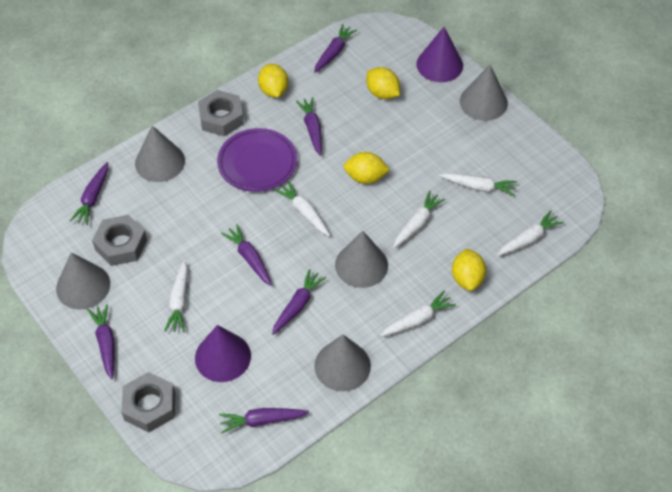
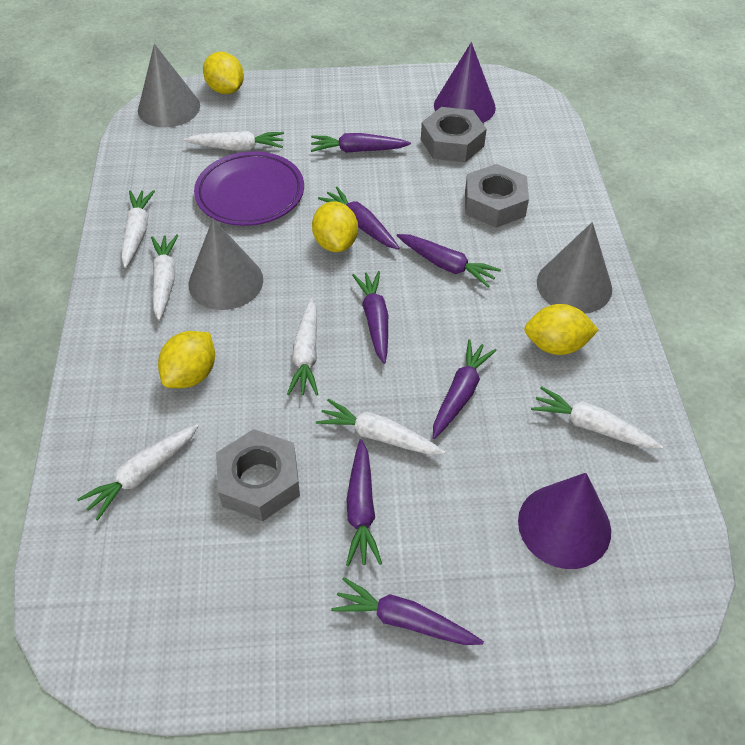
grey cone: [56,252,110,310] [135,125,185,182] [314,334,371,391] [335,231,388,288] [460,65,508,121] = 5 -> [138,44,200,127] [189,218,263,310] [537,222,612,314] = 3
white carrot: [164,260,188,332] [274,181,330,236] [380,290,456,337] [393,191,446,248] [439,173,517,196] [497,210,564,256] = 6 -> [77,424,199,521] [121,190,155,268] [151,234,179,320] [184,131,284,151] [287,298,318,396] [316,399,445,455] [531,386,663,449] = 7

